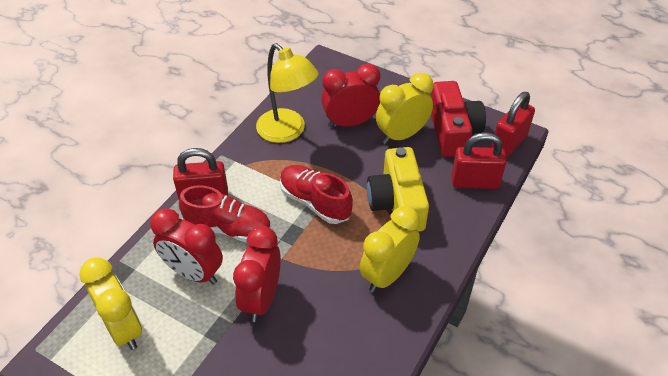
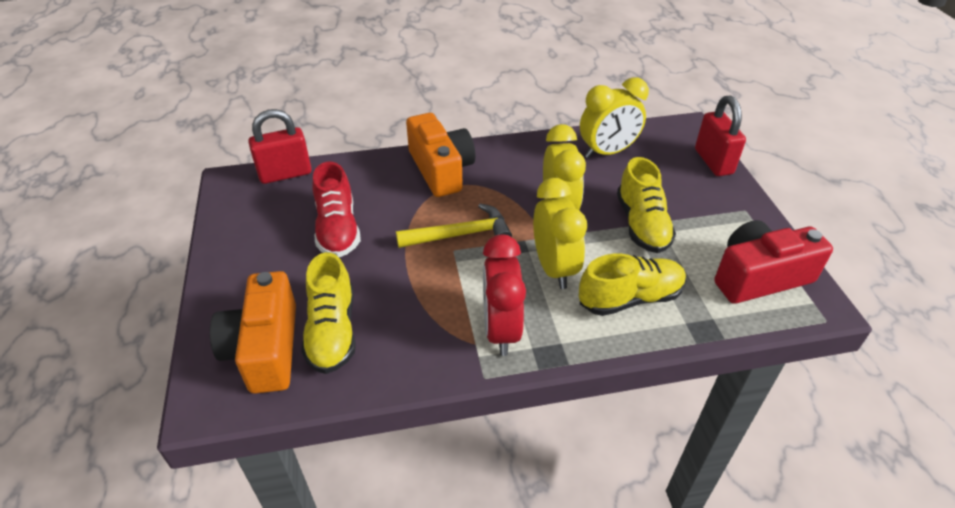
orange camera: none = 0 -> [210,271,296,394] [406,113,475,197] = 2
red clock: [150,208,223,284] [233,226,281,322] [322,64,380,128] = 3 -> [483,235,526,356] = 1
red padlock: [173,148,228,199] [451,132,507,189] [491,92,535,158] = 3 -> [248,109,312,184] [695,95,746,176] = 2
red shoe: [179,185,271,242] [280,165,353,224] = 2 -> [312,162,361,257] = 1
yellow camera: [367,147,429,232] = 1 -> none = 0
yellow hammer: none = 0 -> [396,203,512,248] = 1
yellow lamp: [256,43,319,143] = 1 -> none = 0
yellow shoe: none = 0 -> [301,252,356,374] [579,253,686,316] [617,157,676,253] = 3

